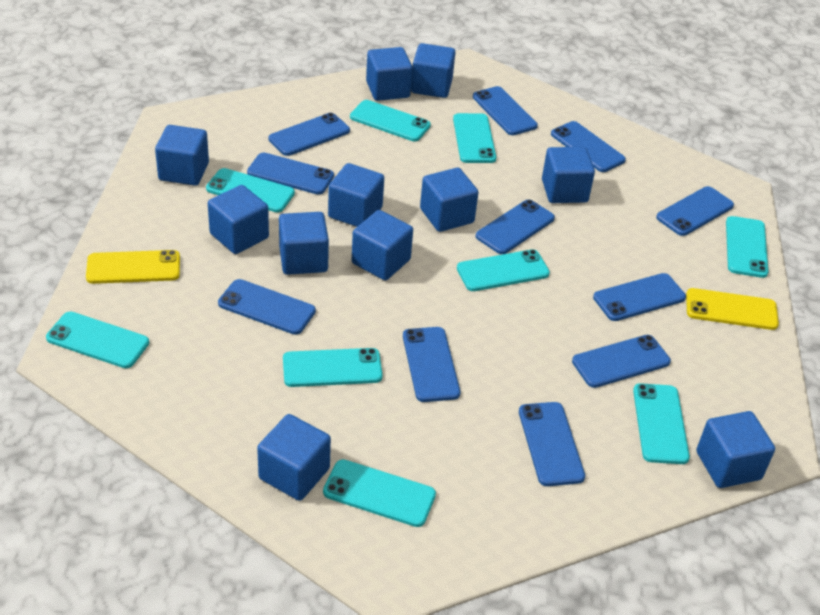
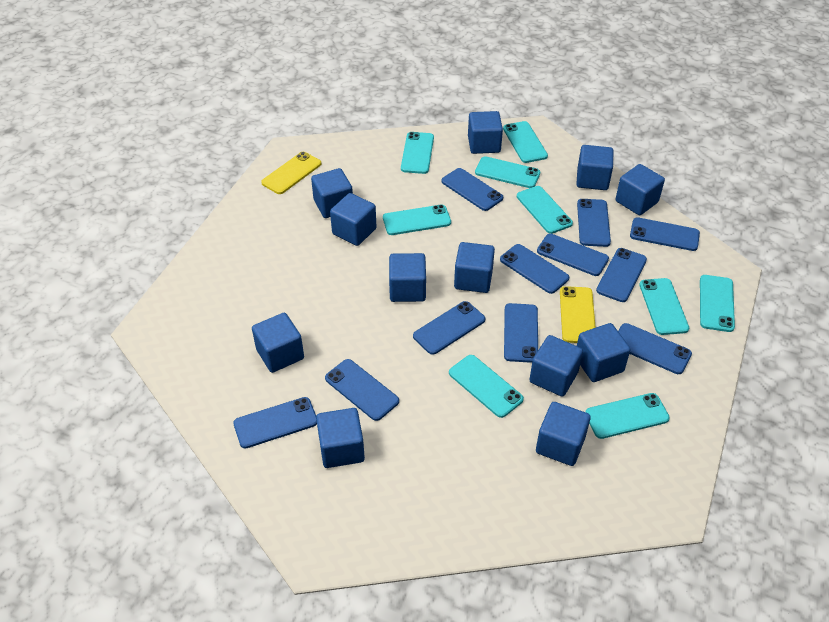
blue cube: [155,125,209,186] [208,185,269,254] [257,414,331,501] [279,212,329,275] [328,163,384,227] [352,210,413,280] [366,47,413,101] [411,43,455,98] [420,168,479,232] [542,147,595,203] [696,411,775,488] = 11 -> [252,313,304,373] [311,168,353,218] [316,408,365,468] [330,193,377,246] [389,253,426,302] [454,242,495,293] [468,111,503,154] [530,335,583,397] [536,402,591,466] [576,145,614,190] [577,323,631,382] [616,164,665,215] = 12

